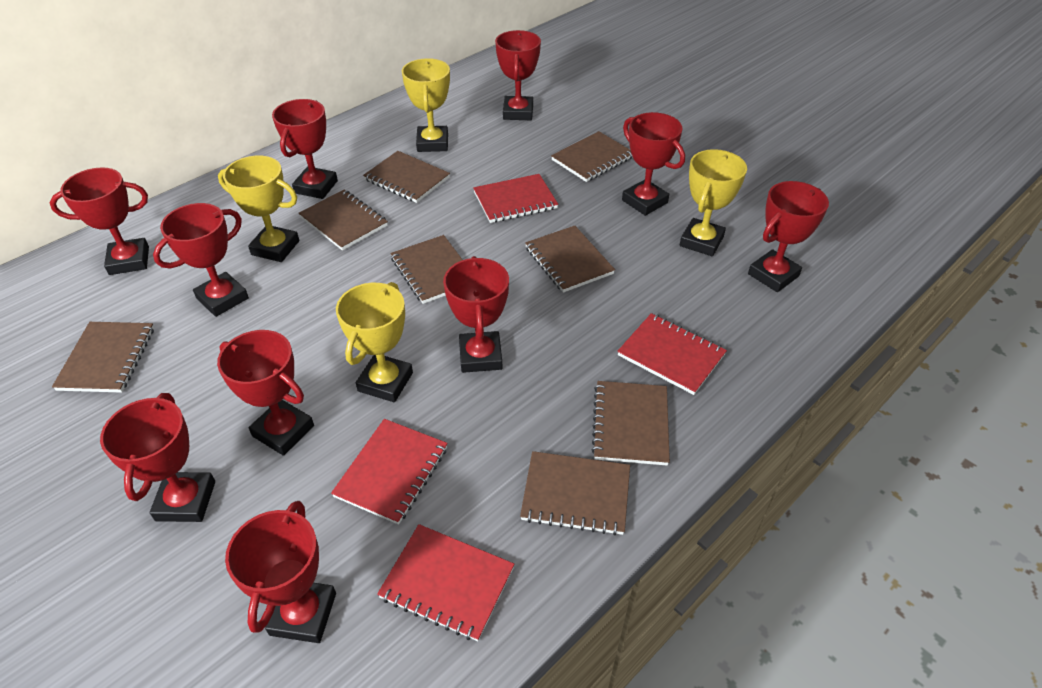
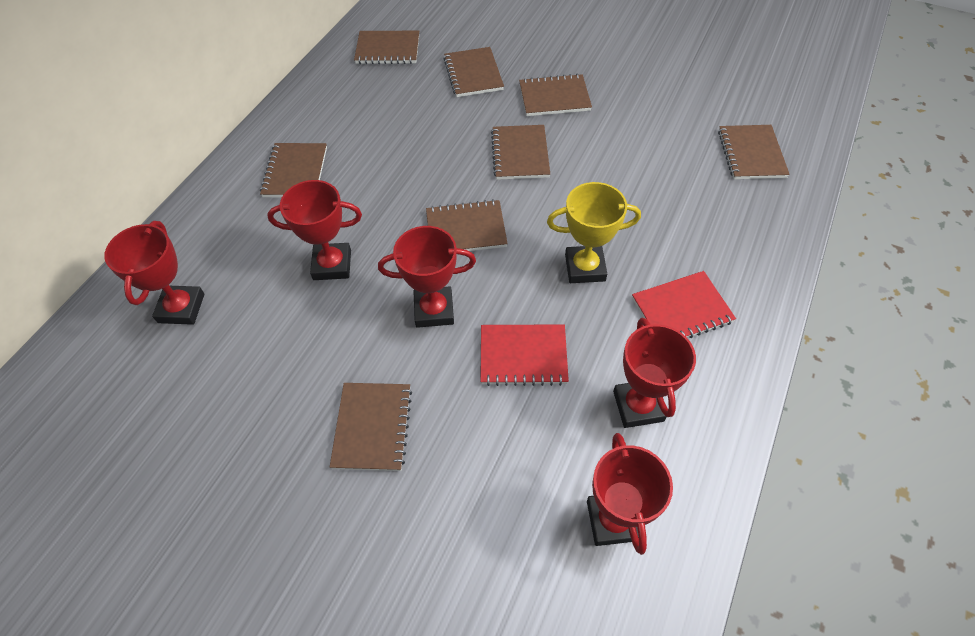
red notebook: [331,419,448,525] [377,524,515,641] [473,174,558,223] [617,313,727,395] = 4 -> [480,324,569,386] [632,271,736,338] = 2
red trophy: [50,167,149,275] [100,393,215,522] [153,203,249,317] [217,330,314,456] [225,501,336,643] [272,99,338,199] [443,256,509,373] [495,30,541,120] [622,112,685,216] [748,181,829,292] = 10 -> [104,221,205,325] [267,180,362,280] [378,226,476,328] [587,433,673,555] [613,318,696,428] = 5
yellow trophy: [218,156,299,262] [336,282,413,402] [402,58,450,152] [680,149,747,256] = 4 -> [547,182,641,283] = 1

